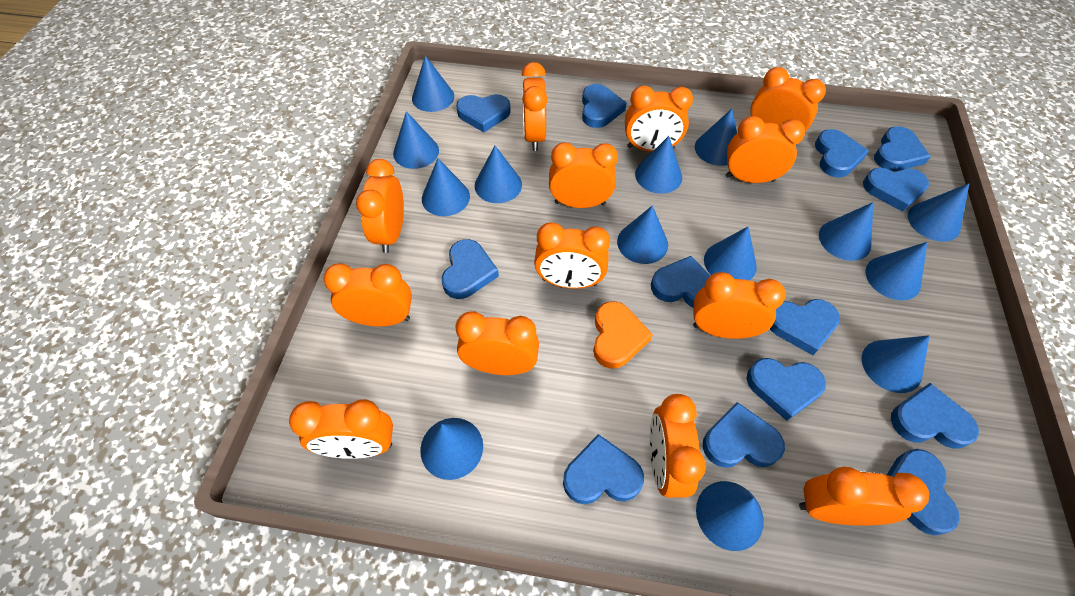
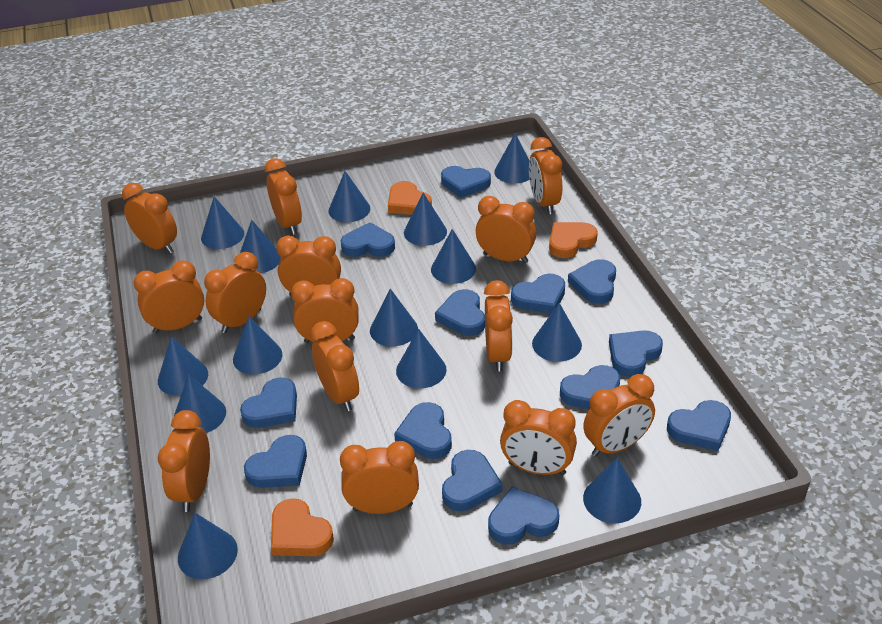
orange clock: [289,399,393,459] [323,263,412,326] [356,159,404,253] [456,311,539,375] [522,62,547,151] [534,222,610,289] [549,142,618,208] [625,85,693,152] [650,394,706,498] [693,272,786,339] [725,116,805,183] [750,67,826,132] [799,466,929,526] = 13 -> [122,183,177,253] [134,261,204,333] [158,410,210,512] [204,252,266,333] [265,158,302,235] [276,236,341,296] [291,278,359,343] [311,321,359,411] [340,441,419,514] [476,196,536,263] [484,280,513,371] [500,400,577,475] [529,137,562,214] [583,374,655,457] = 14
orange heart: [593,301,653,369] = 1 -> [271,498,334,556] [388,181,432,215] [549,222,598,258] = 3

